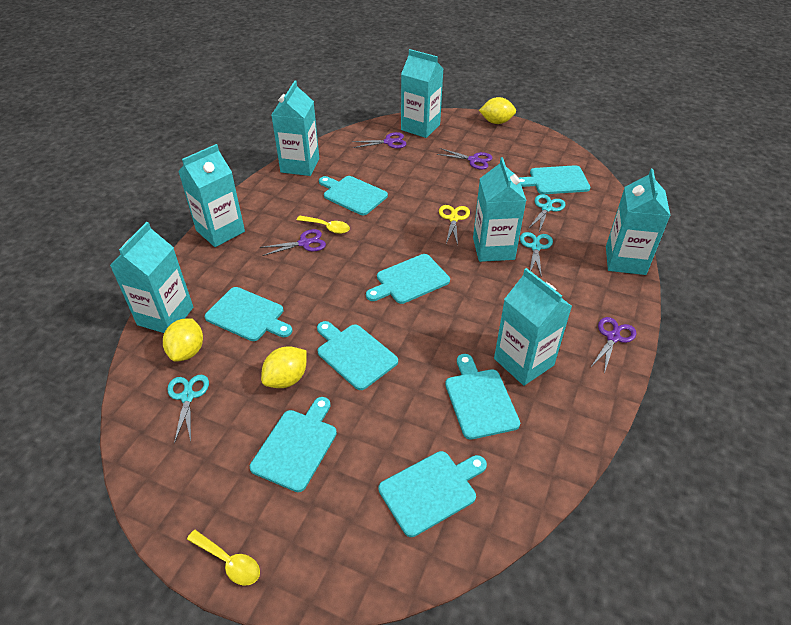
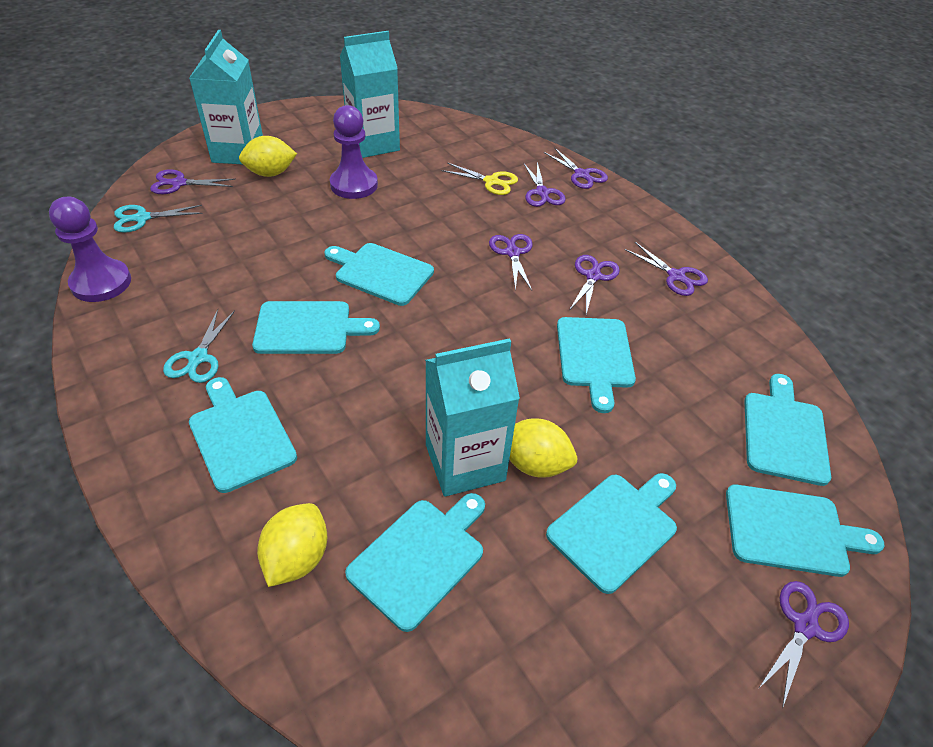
purple pawn: none = 0 -> [49,196,131,302] [330,105,378,199] = 2
purple scissors: [260,229,326,256] [352,132,406,148] [436,148,492,169] [591,317,636,374] = 4 -> [150,169,236,194] [489,234,533,291] [524,162,566,207] [544,147,608,189] [570,255,620,314] [625,242,708,296] [758,581,849,708] = 7
turquoise carton: [110,222,193,333] [178,144,245,247] [271,81,319,176] [401,49,443,138] [473,157,526,262] [494,268,572,386] [606,169,671,275] = 7 -> [189,30,263,165] [340,31,400,158] [425,338,520,497] = 3
turquoise scissors: [167,375,209,444] [520,232,553,277] [528,194,565,232] = 3 -> [114,205,203,233] [163,309,235,383] = 2
yellow spoon: [187,530,260,586] [297,216,350,234] = 2 -> none = 0

